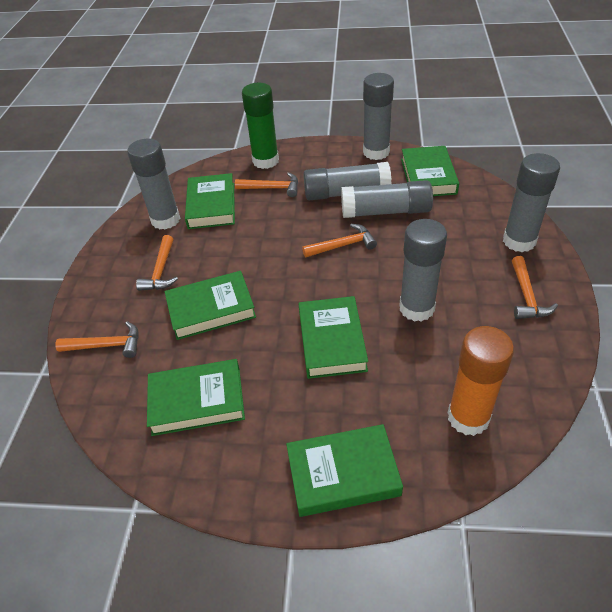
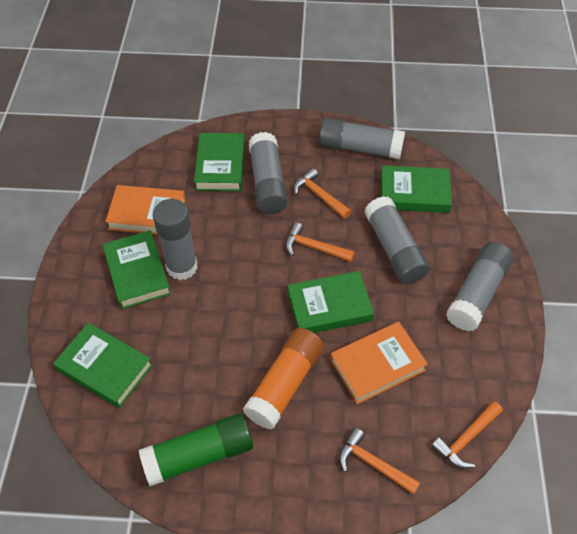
green book: [147,359,245,436] [165,271,256,340] [185,173,235,229] [286,424,403,517] [299,296,368,379] [401,146,459,196] = 6 -> [53,322,153,408] [103,230,171,309] [194,133,245,191] [288,271,374,333] [381,165,452,213] = 5
grey glue stick: [127,139,180,230] [304,162,392,201] [341,180,433,218] [363,73,394,160] [399,219,447,322] [503,153,560,252] = 6 -> [153,199,198,280] [249,132,288,214] [319,118,405,160] [364,196,430,284] [446,242,514,332] = 5
orange book: none = 0 -> [105,185,186,235] [330,322,428,404] = 2
orange hammer: [55,321,139,358] [136,235,178,291] [235,172,298,197] [302,224,377,257] [512,256,558,319] = 5 -> [286,222,355,262] [293,168,351,219] [339,428,420,494] [431,401,503,469] = 4

